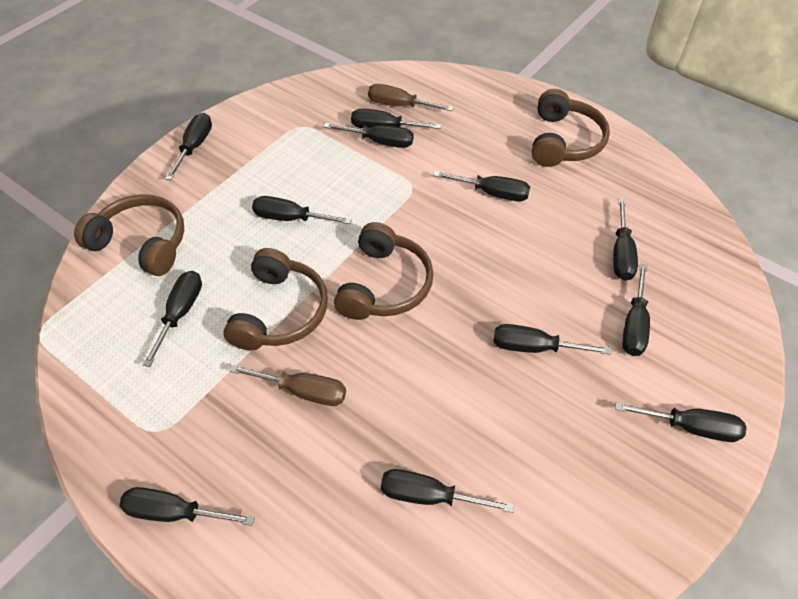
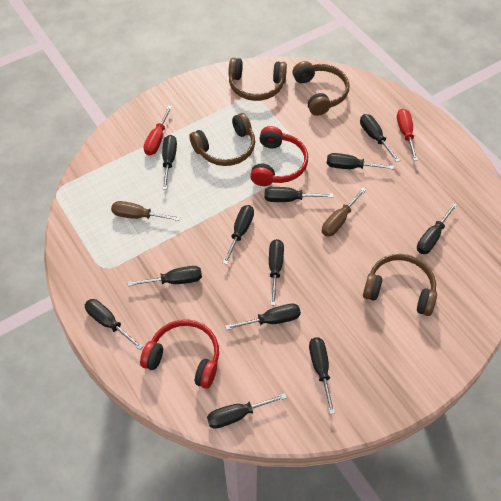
red headphones: none = 0 -> [140,319,219,389] [250,126,308,186] = 2
red screwdriver: none = 0 -> [143,105,173,156] [397,109,418,161] = 2

